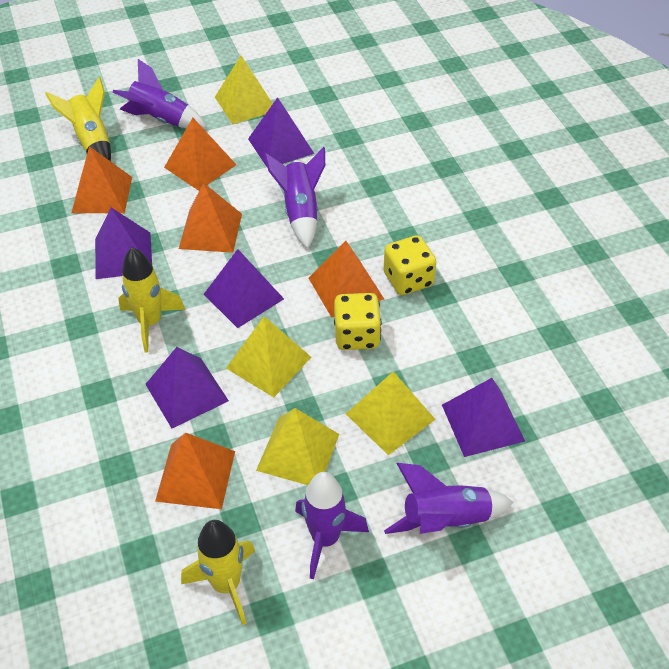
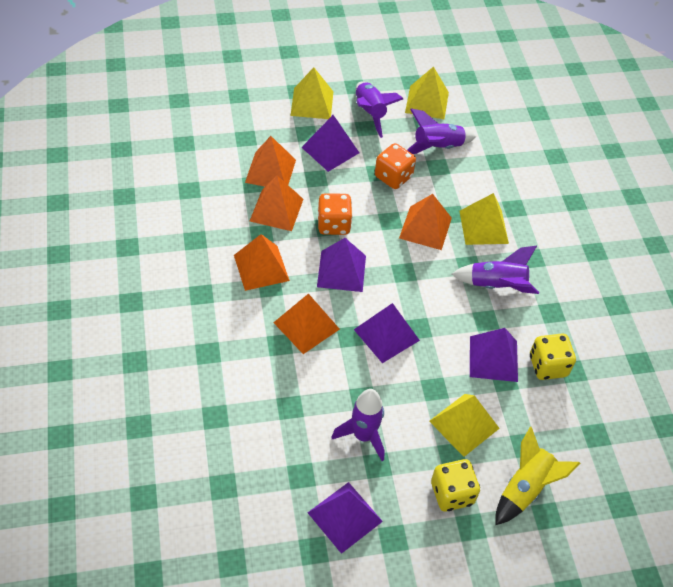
orange dice: none = 0 -> [318,193,353,235] [375,143,416,189] = 2
yellow rocket: [45,77,111,161] [118,247,185,353] [181,520,255,625] = 3 -> [495,427,580,525] = 1

